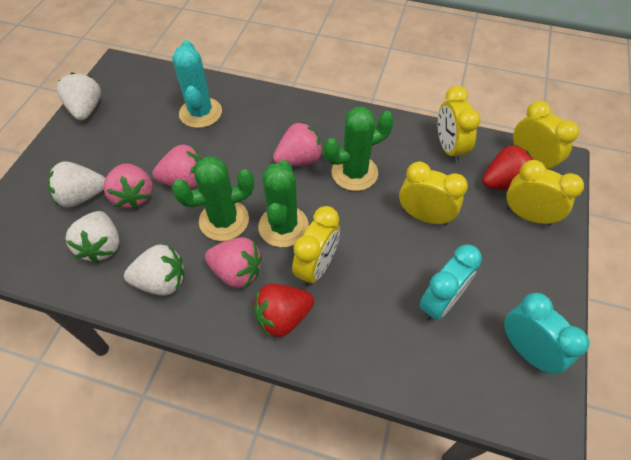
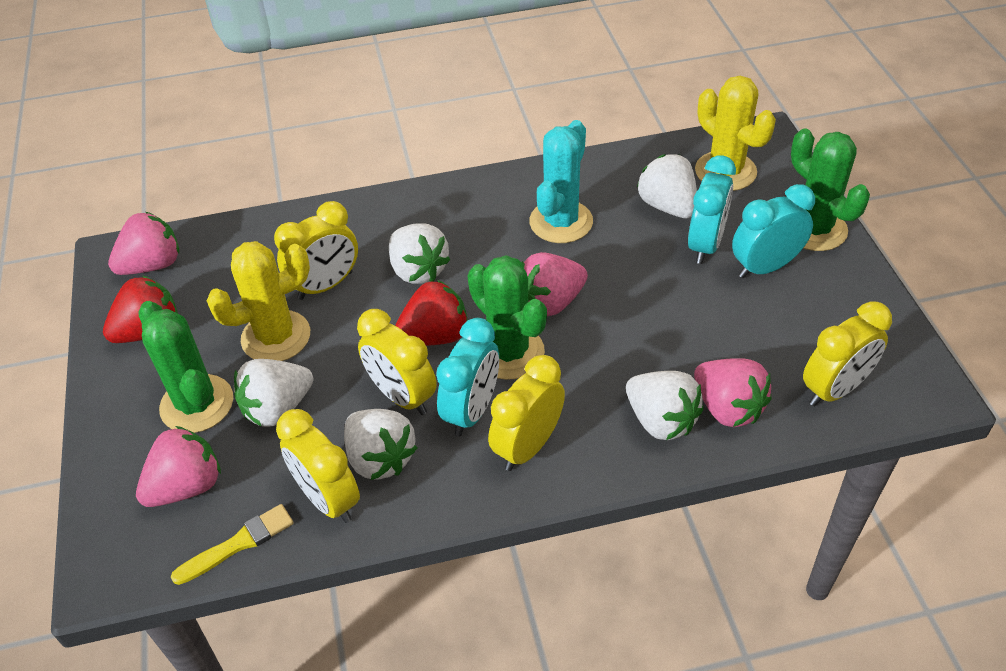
turquoise clock: [420,244,482,321] [504,293,590,374] = 2 -> [436,318,499,436] [688,155,736,264] [732,184,815,278] = 3
white strawberry: [48,161,106,208] [57,73,101,120] [66,211,120,263] [124,244,185,296] = 4 -> [234,359,313,427] [344,409,417,480] [389,223,450,284] [626,371,703,440] [637,154,697,218] = 5
yellow brush: none = 0 -> [171,504,293,585] = 1
yellow cactus: none = 0 -> [207,241,310,361] [695,76,776,191] = 2

